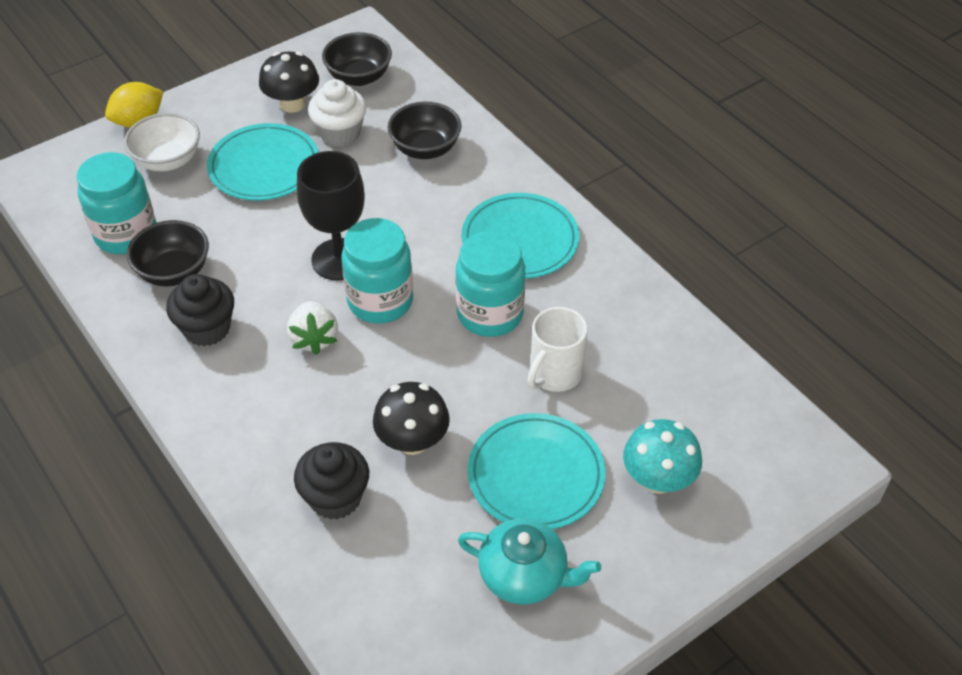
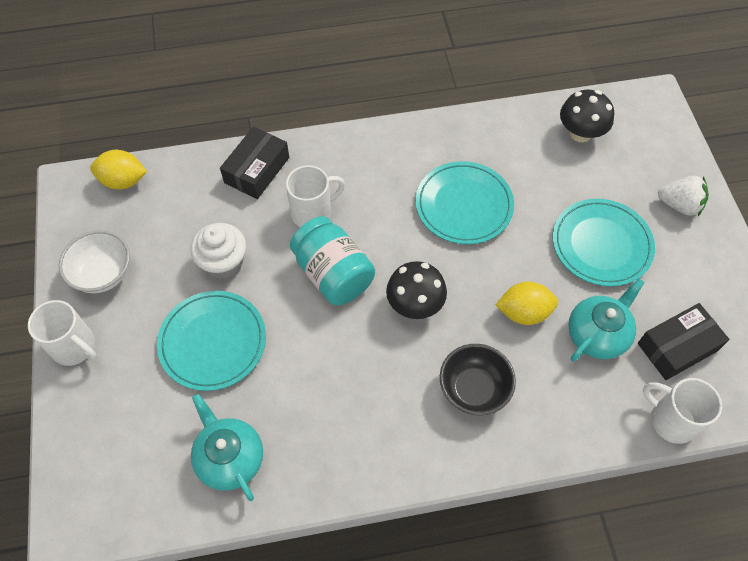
black bowl: [127,220,209,287] [322,32,392,86] [388,101,462,159] = 3 -> [440,344,516,415] = 1
black box: none = 0 -> [220,127,289,199] [638,303,730,380] = 2
black cupcake: [166,274,234,346] [294,442,369,520] = 2 -> none = 0
black goblet: [297,151,365,281] = 1 -> none = 0
turquoise jar: [76,152,156,254] [341,218,413,324] [456,231,525,337] = 3 -> [290,216,375,305] = 1
turquoise mushroom: [623,419,702,494] = 1 -> none = 0
turquoise teapot: [458,519,601,604] = 1 -> [191,394,263,501] [568,278,645,362] = 2
white mug: [527,307,587,392] = 1 -> [28,300,97,366] [286,165,345,227] [643,378,722,444] = 3
yellow lemon: [105,82,163,128] = 1 -> [90,150,147,190] [496,282,558,325] = 2

